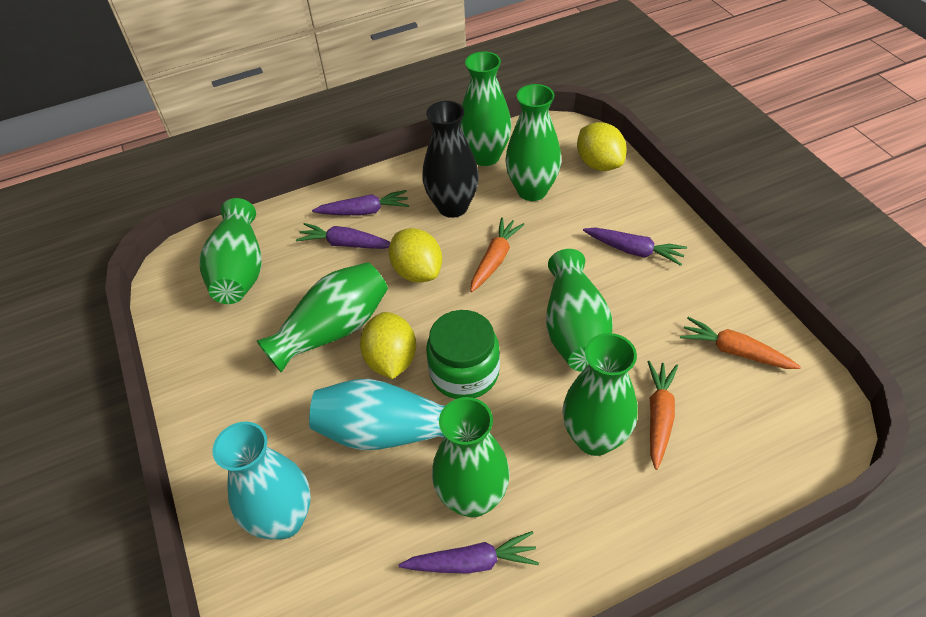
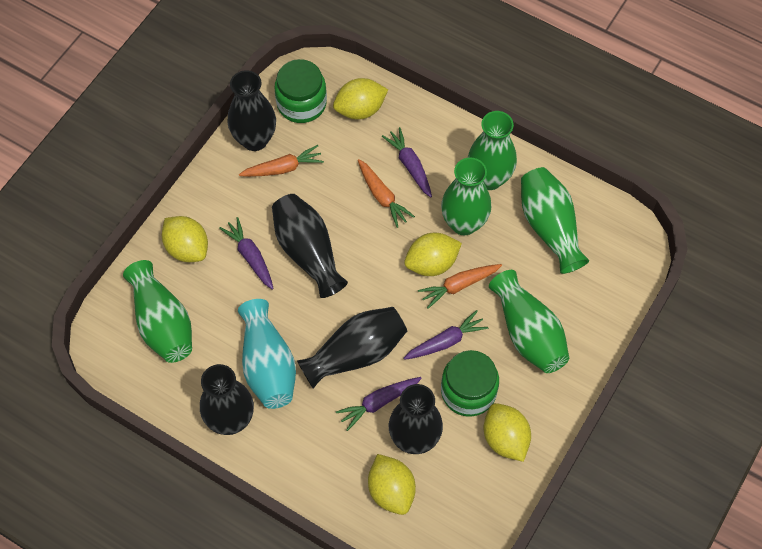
black vase: [422,101,479,218] = 1 -> [200,364,254,435] [228,70,276,151] [272,194,348,298] [297,307,407,388] [389,384,443,454] = 5
green jar: [426,310,500,399] = 1 -> [275,59,327,123] [441,350,499,417] = 2
green vase: [199,198,262,304] [257,262,388,373] [432,397,510,517] [460,52,512,166] [505,84,561,201] [546,249,613,372] [563,333,638,456] = 7 -> [123,260,192,363] [441,158,491,236] [468,111,517,190] [489,270,569,373] [521,167,589,274] = 5
turquoise vase: [212,422,311,540] [309,379,446,450] = 2 -> [238,299,296,409] = 1
yellow lemon: [360,312,416,379] [389,228,442,283] [577,122,627,171] = 3 -> [162,216,208,262] [333,78,388,119] [368,454,416,515] [404,233,462,276] [484,403,531,462] = 5

